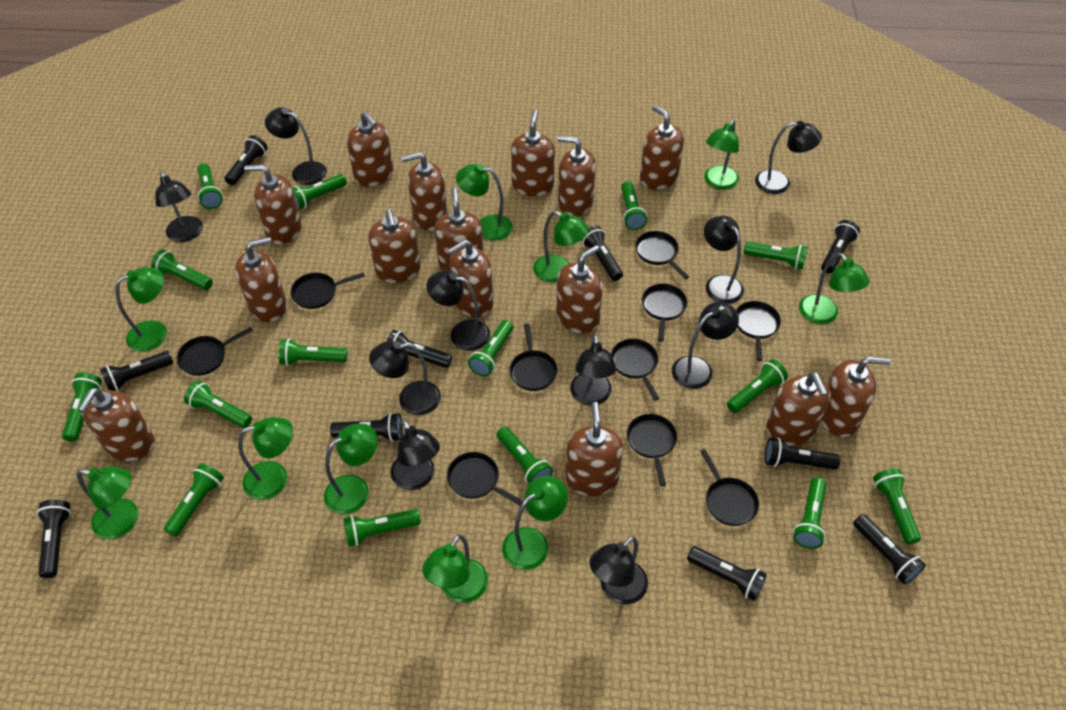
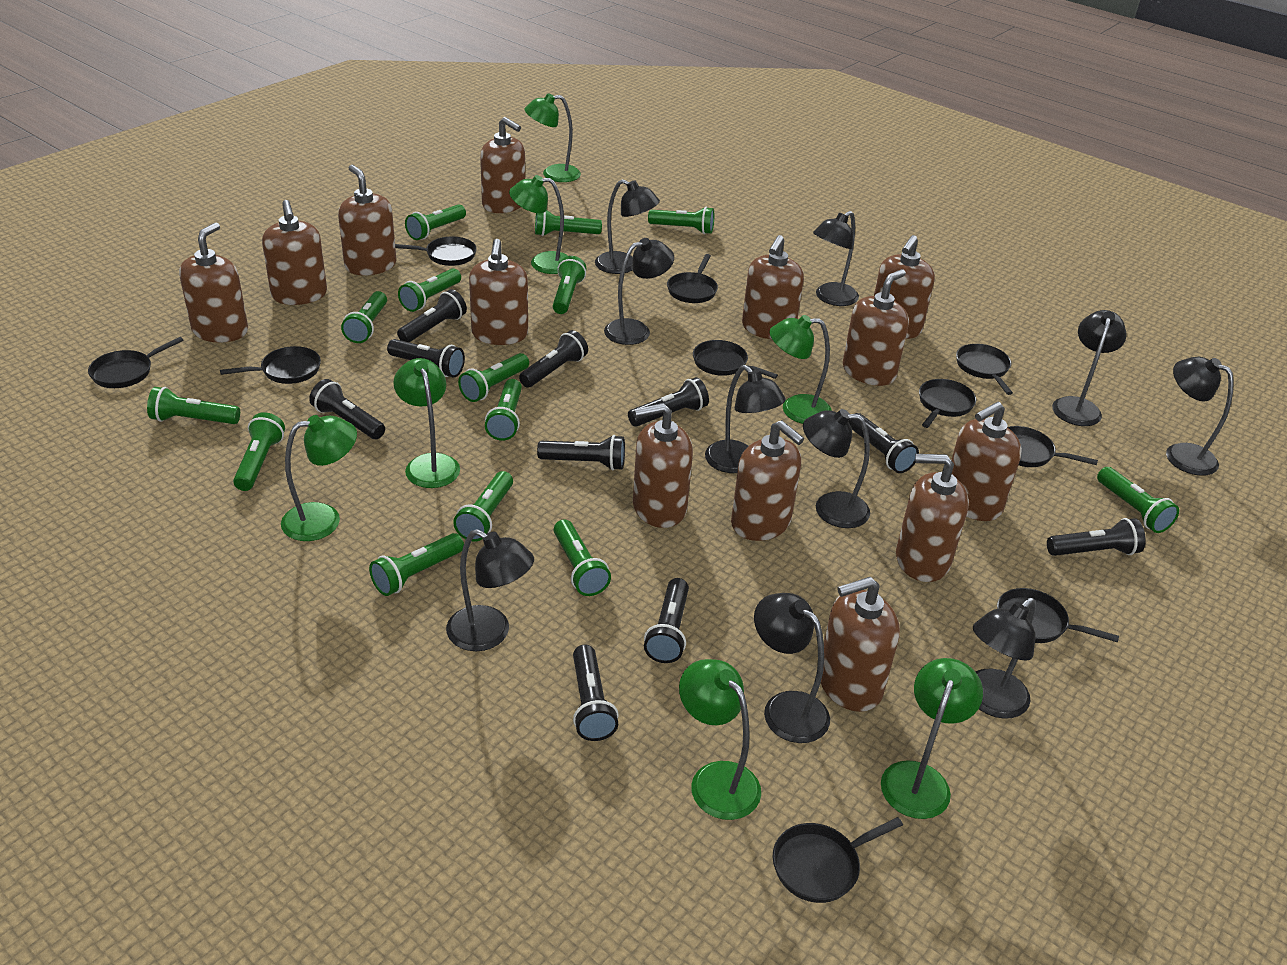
brown soap dispenser: [78,388,155,461] [235,237,287,322] [244,165,302,245] [347,111,393,187] [368,209,421,283] [401,152,448,231] [435,187,483,271] [447,240,493,317] [511,110,555,196] [556,245,603,334] [558,136,596,217] [565,402,623,496] [640,105,684,190] [766,372,831,446] [821,357,891,437] = 15 -> [179,222,248,343] [262,200,327,305] [338,165,396,275] [469,239,528,345] [480,117,525,213] [633,403,693,528] [731,420,804,541] [742,235,804,339] [821,577,900,712] [843,269,909,386] [874,235,935,339] [896,454,969,582] [951,402,1022,521] = 13
green flashlight: [62,373,102,442] [151,250,213,290] [163,463,224,537] [184,381,252,428] [197,163,223,209] [279,339,348,366] [293,174,347,210] [343,509,421,546] [468,320,513,377] [496,427,553,484] [621,181,647,230] [727,359,788,413] [744,242,808,270] [793,478,827,549] [873,468,921,544] = 15 -> [147,387,240,424] [233,412,285,491] [341,291,387,343] [369,533,464,596] [398,268,461,312] [405,204,466,240] [453,471,513,542] [458,353,529,402] [485,379,522,441] [535,210,602,236] [553,256,586,314] [554,519,611,596] [648,207,714,234] [1097,467,1179,533] = 14
green lamp: [77,466,138,539] [116,267,167,352] [238,417,293,500] [324,423,377,514] [422,534,488,603] [456,164,513,241] [502,476,568,570] [533,211,589,282] [704,119,739,190] [799,253,869,324] = 10 -> [281,415,357,541] [394,358,460,488] [509,175,568,274] [525,93,581,182] [679,659,761,820] [770,315,832,424] [881,658,983,819] = 7

